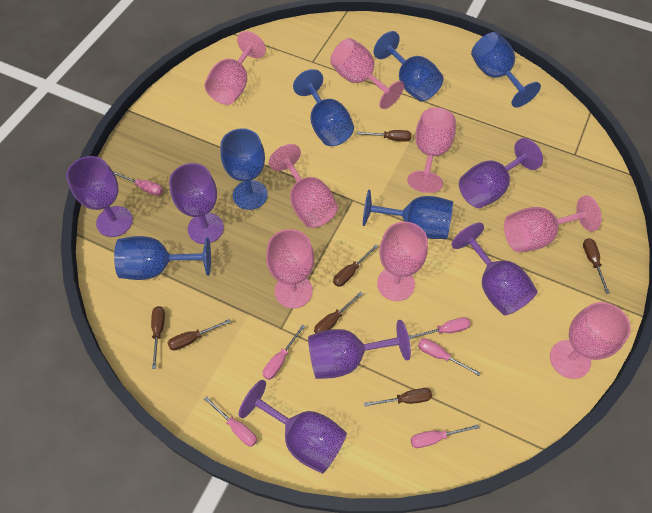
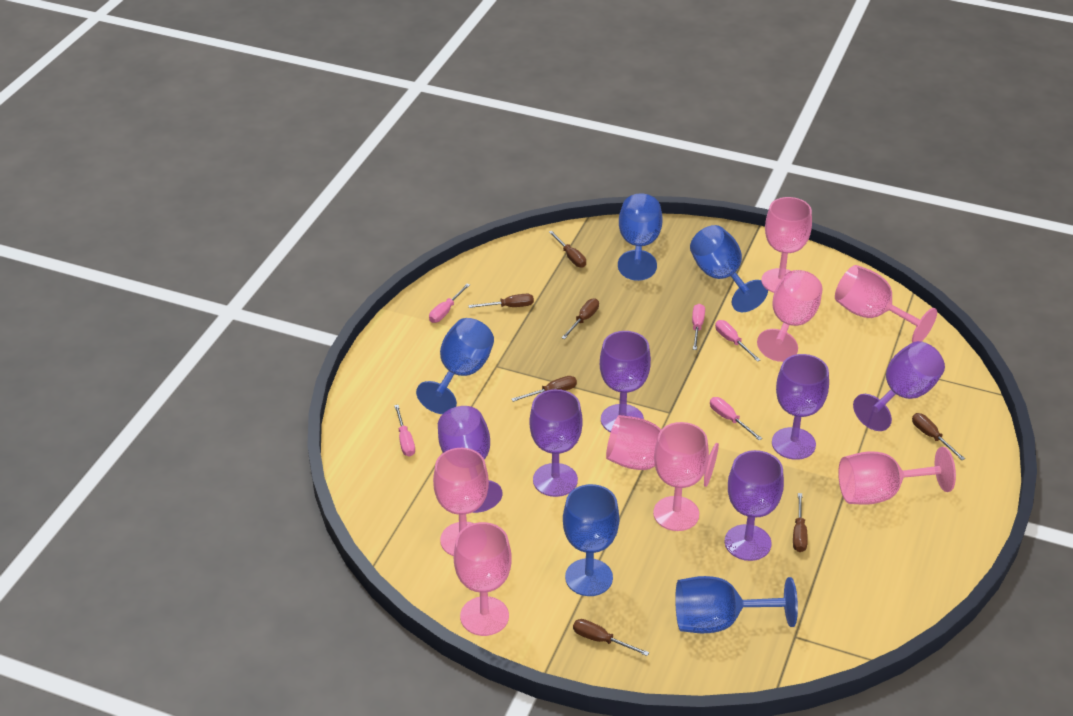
blue goblet: [114,236,211,280] [220,128,268,210] [293,69,354,146] [363,190,453,239] [374,31,443,101] [471,32,541,108] = 6 -> [416,318,494,414] [563,484,619,596] [618,193,663,281] [675,576,798,633] [690,225,768,312] = 5
pink screwdriver: [114,171,163,196] [204,396,257,447] [263,324,305,380] [409,317,471,340] [410,424,479,448] [418,338,481,376] = 6 -> [394,405,415,457] [429,283,470,323] [692,304,705,350] [710,397,762,440] [715,320,760,362] = 5

